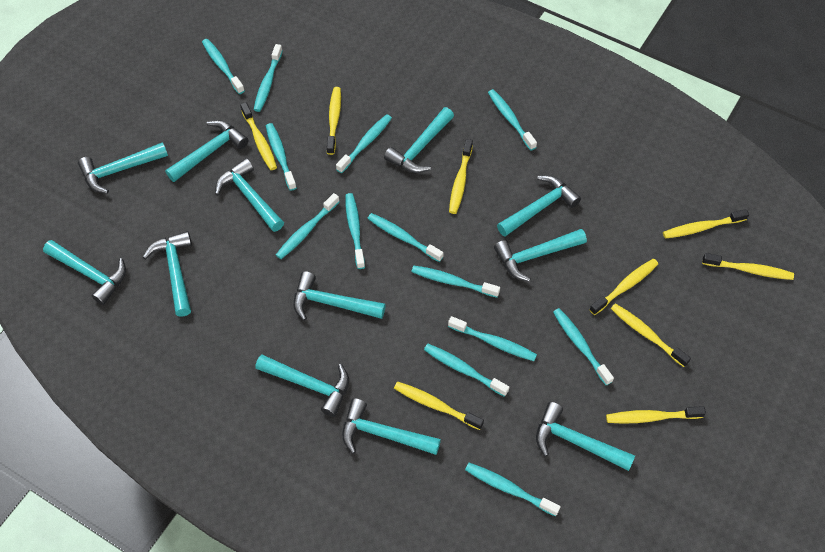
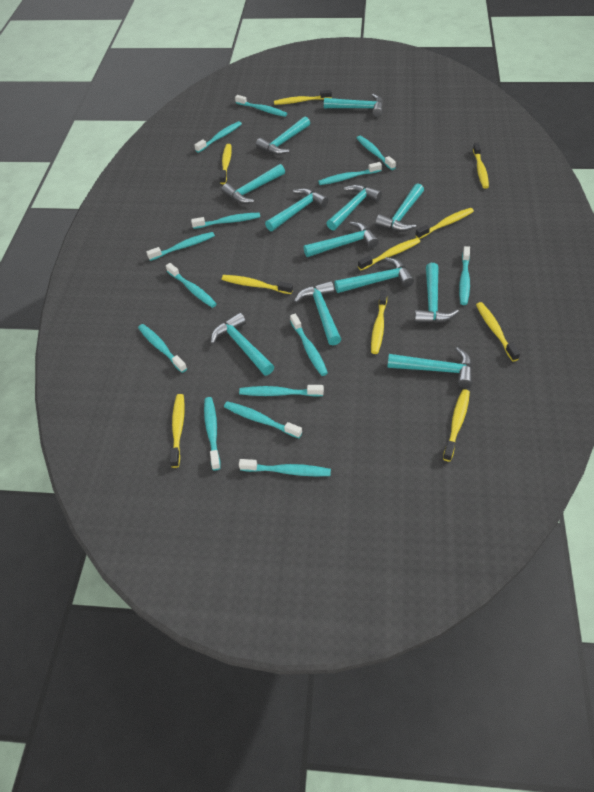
turquoise toothbrush: [202,39,245,94] [254,44,283,112] [266,123,297,191] [276,193,339,259] [336,114,392,173] [345,193,365,269] [367,213,444,262] [412,266,500,298] [424,344,509,397] [448,316,537,361] [465,463,561,516] [488,89,537,150] [553,308,614,385] = 13 -> [138,324,187,373] [146,232,215,261] [166,263,217,308] [191,213,260,229] [195,121,242,153] [204,397,220,471] [224,401,302,438] [235,95,287,117] [239,385,324,397] [239,459,331,476] [290,314,328,376] [318,162,382,185] [357,136,396,170] [459,246,470,305] = 14
yellow toothbrush: [240,102,277,170] [327,87,341,155] [394,382,484,430] [449,139,473,214] [589,259,658,315] [606,406,706,424] [611,303,691,367] [663,209,749,239] [702,253,794,280] = 9 -> [170,394,185,468] [220,144,232,184] [222,275,293,294] [274,90,332,105] [358,238,420,270] [371,290,387,354] [415,208,474,239] [443,389,470,461] [473,142,489,189] [476,302,520,362] = 10

